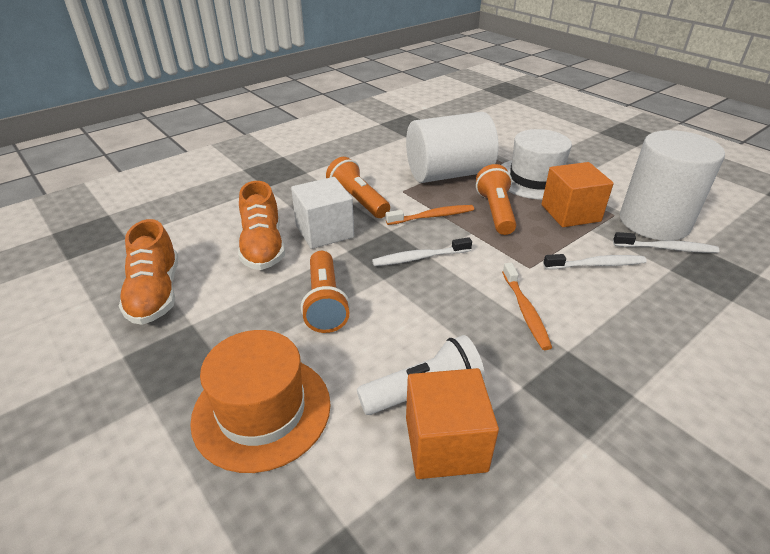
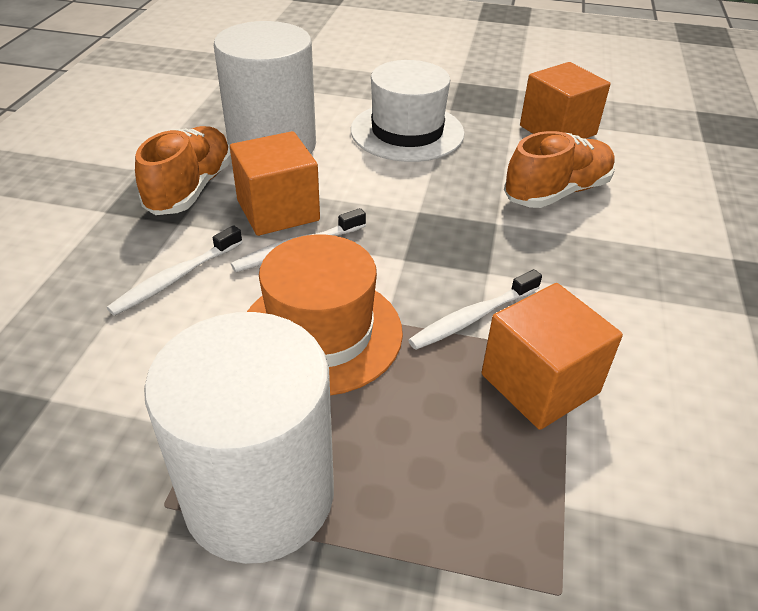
orange cube: [406,368,499,479] [542,162,614,227] = 2 -> [230,131,320,236] [482,283,623,430] [520,62,611,139] = 3
orange flashlight: [301,251,350,333] [326,157,390,218] [476,164,517,235] = 3 -> none = 0
orange toothbrush: [386,205,474,225] [502,263,552,350] = 2 -> none = 0
white cube: [291,177,354,249] = 1 -> none = 0
white flashlight: [357,335,485,415] = 1 -> none = 0

